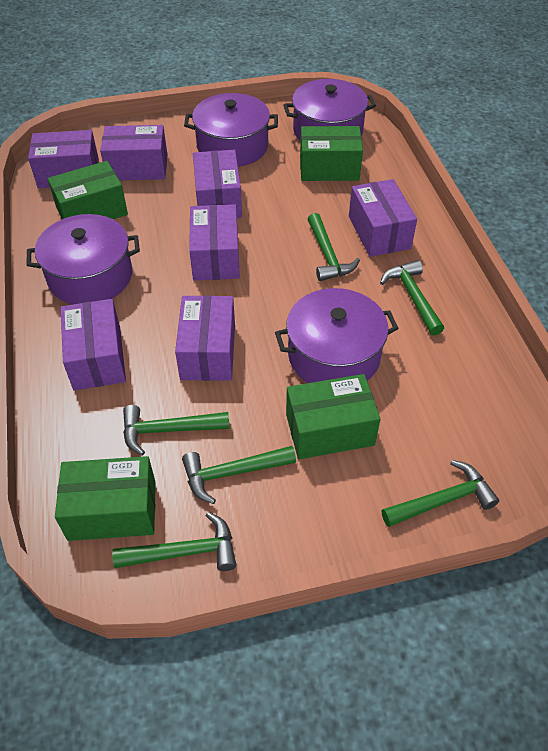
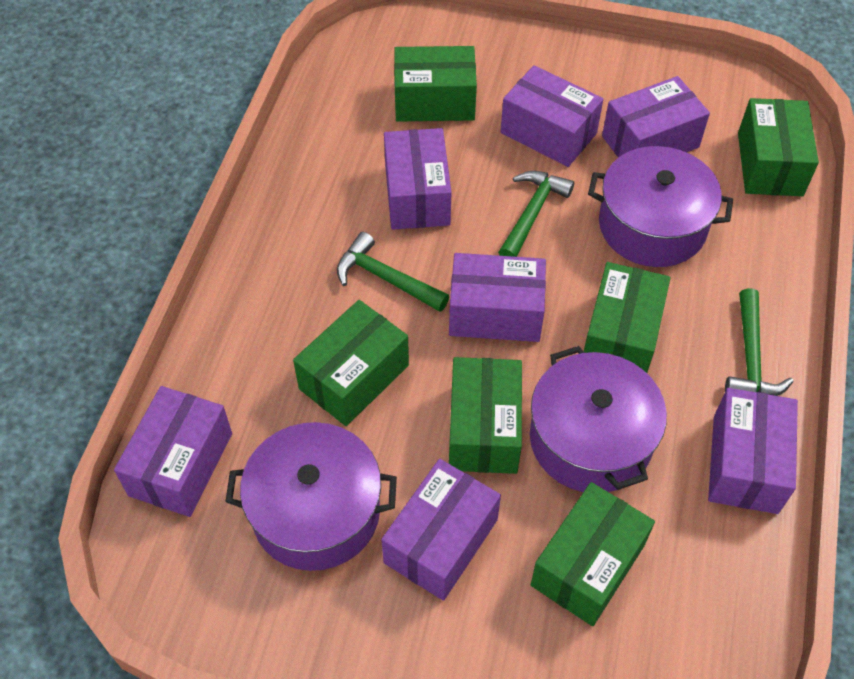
green box: [48,161,128,219] [55,456,156,541] [286,374,381,459] [300,126,363,181] = 4 -> [293,300,409,426] [394,46,477,122] [449,357,522,474] [531,482,655,626] [584,262,670,373] [738,98,819,196] = 6
green hammer: [112,512,236,571] [123,405,230,456] [182,446,296,504] [307,213,360,281] [380,260,444,336] [382,460,499,527] = 6 -> [337,232,449,312] [498,171,574,257] [725,288,794,396] = 3
purple pot: [26,214,140,304] [184,93,278,167] [275,288,399,383] [284,79,376,142] = 4 -> [225,422,397,571] [530,346,667,492] [588,146,733,267] = 3

